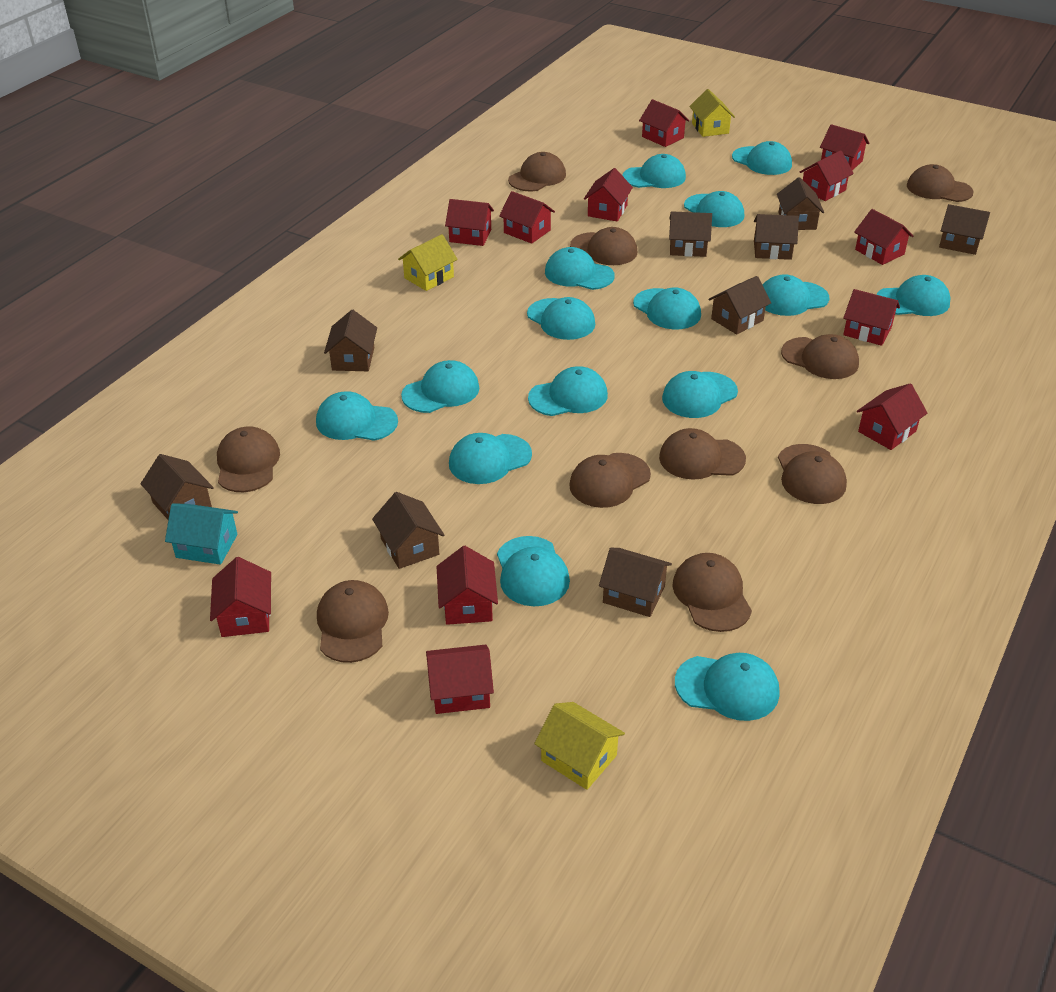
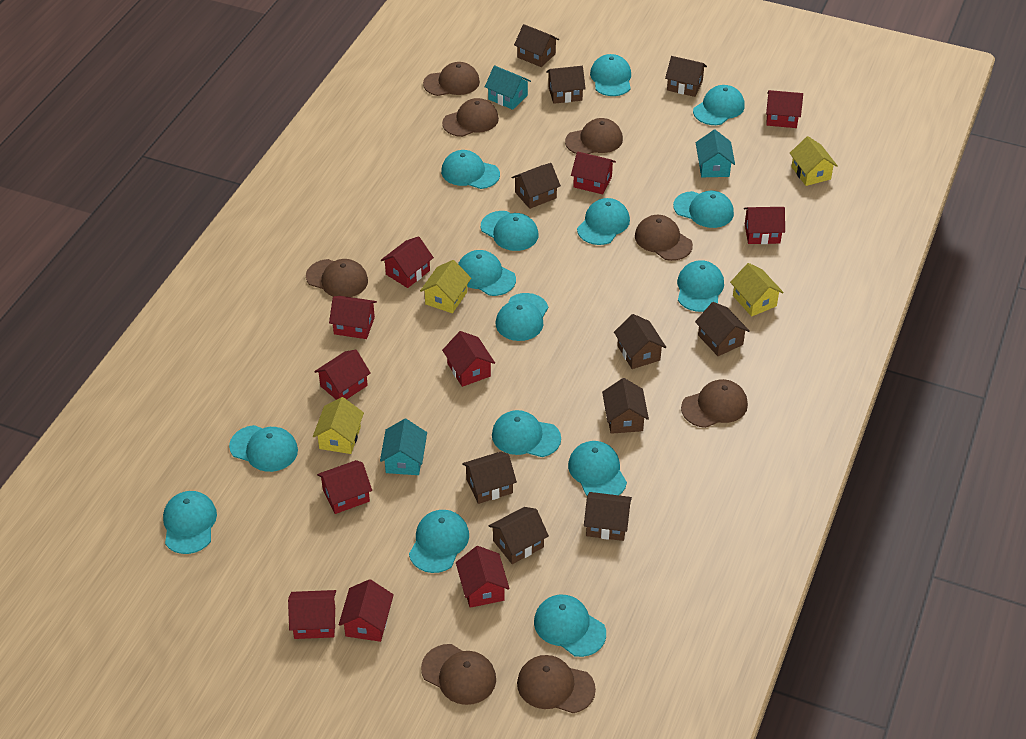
brown cap: [217,426,280,492] [317,580,389,663] [508,152,566,191] [569,453,651,508] [570,227,637,265] [659,428,746,480] [672,553,752,632] [778,444,847,504] [781,334,859,379] [907,164,974,202] = 10 -> [306,259,368,297] [421,644,496,705] [423,62,480,96] [442,98,499,137] [517,655,596,713] [565,118,623,154] [635,215,693,261] [681,379,748,428] = 8
brown house: [141,454,214,520] [324,310,377,371] [372,492,444,569] [599,548,672,617] [669,211,712,257] [708,276,771,334] [754,214,799,260] [777,177,824,230] [939,204,990,255] = 9 -> [462,452,517,504] [489,507,549,564] [512,163,561,209] [514,24,559,67] [546,66,586,104] [584,492,632,541] [602,378,649,434] [614,314,666,369] [665,56,707,97] [695,302,750,356] = 10
red house: [210,557,271,637] [426,645,494,714] [437,546,498,625] [445,199,494,246] [499,191,555,244] [584,168,633,221] [639,99,689,147] [799,150,854,201] [820,124,869,170] [843,289,900,346] [854,209,913,265] [857,383,927,450] = 12 -> [288,590,336,639] [314,350,371,400] [317,460,372,514] [329,296,377,339] [339,579,394,642] [381,236,434,288] [442,331,495,387] [456,546,510,608] [571,151,616,194] [744,207,785,244] [766,90,803,128] = 11
turquoise house: [165,503,238,565] = 1 -> [380,419,427,475] [485,65,531,110] [696,130,735,177] = 3
yellow house: [398,234,458,291] [534,702,625,790] [689,89,735,137] = 3 -> [313,397,364,454] [420,260,471,313] [730,263,784,317] [790,136,838,186] = 4

